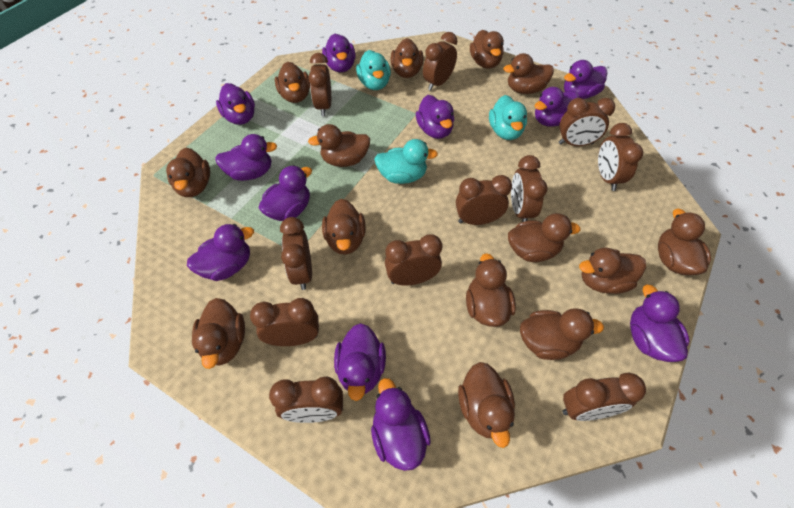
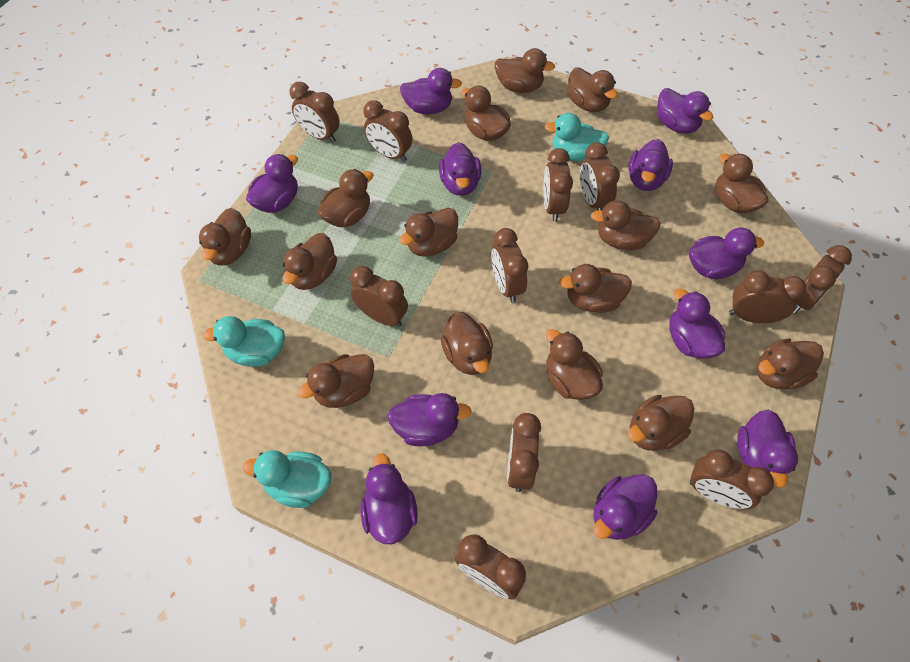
brown duck: [166,147,210,197] [192,298,245,369] [275,62,310,103] [308,124,370,167] [322,199,366,255] [391,38,423,78] [458,362,515,448] [466,253,516,327] [470,30,504,68] [503,53,554,94] [508,213,581,262] [520,308,604,360] [579,248,646,294] [658,209,711,275] = 14 -> [199,208,251,266] [282,233,337,290] [298,354,374,408] [317,169,374,227] [399,208,458,257] [441,312,493,375] [461,85,511,141] [495,48,555,93] [546,329,603,400] [559,264,632,313] [567,67,618,112] [591,200,661,250] [628,395,694,451] [715,153,769,213] [757,338,824,389] = 15

